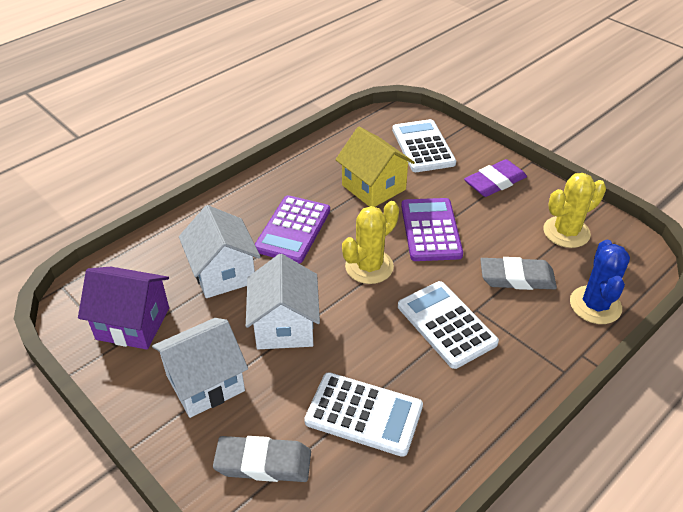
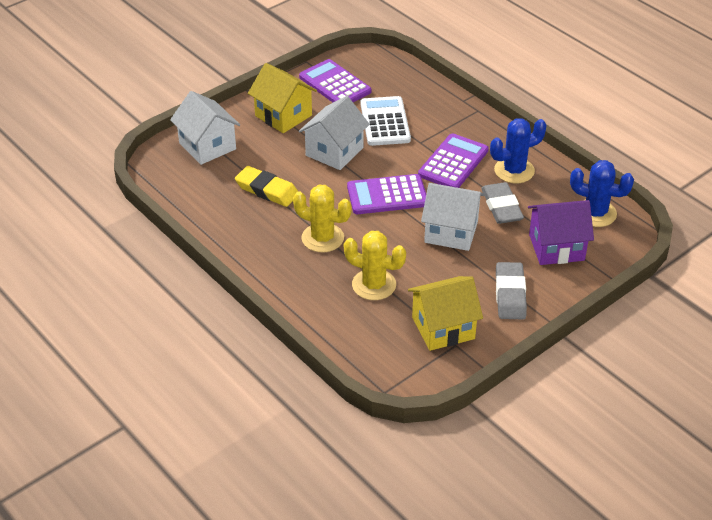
blue cactus: [570,240,630,324] = 1 -> [490,118,547,183] [570,160,634,227] = 2
purple calculator: [255,195,330,264] [401,198,463,261] = 2 -> [299,59,371,102] [347,174,426,214] [418,133,489,188] = 3
purple eraser: [464,159,527,197] = 1 -> none = 0
white calculator: [304,372,423,457] [392,119,456,172] [398,281,499,369] = 3 -> [361,96,411,146] = 1
yellow eraser: none = 0 -> [235,166,298,207] = 1
yellow house: [335,126,415,207] = 1 -> [248,63,317,133] [408,276,483,351] = 2

